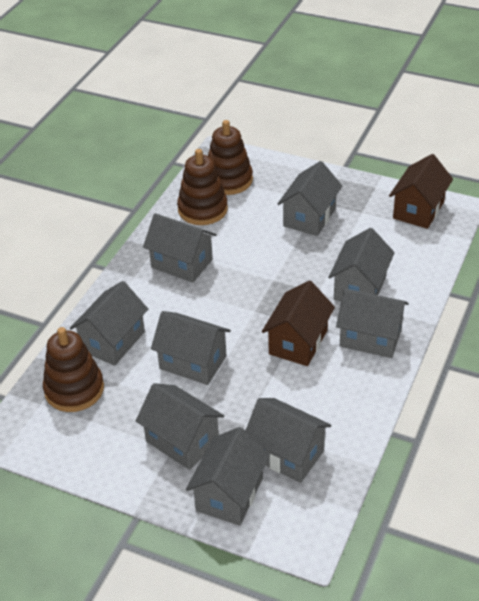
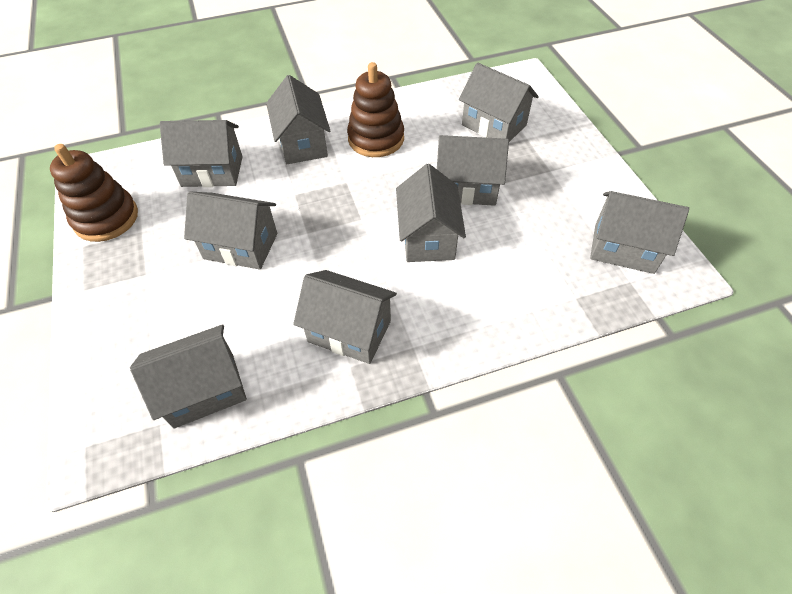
brown house: [262,280,335,366] [389,154,453,229] = 2 -> none = 0
brown stacking toy: [43,327,104,412] [177,149,228,225] [208,120,253,195] = 3 -> [50,144,138,242] [347,62,404,157] = 2

